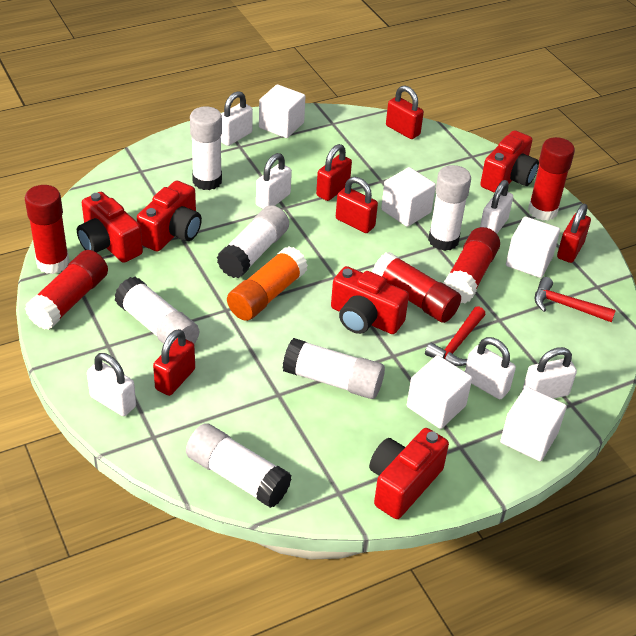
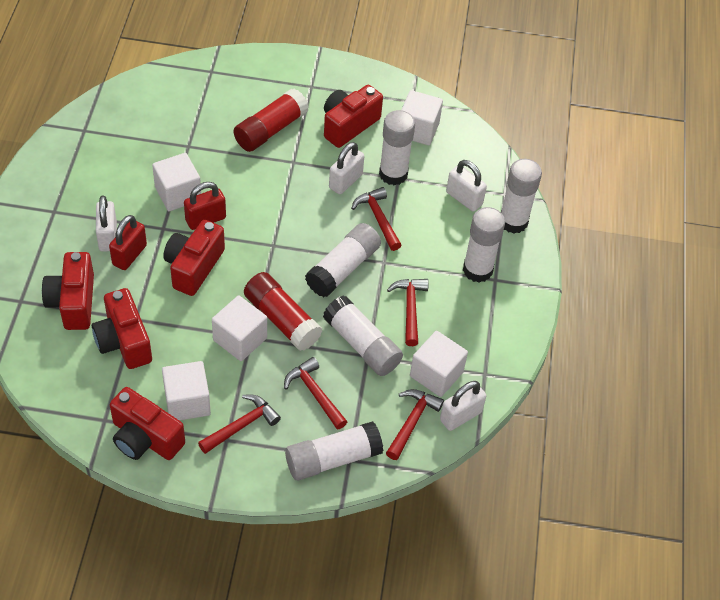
orange glue stick: [227,246,308,321] = 1 -> none = 0
red glue stick: [25,185,70,274] [25,250,108,330] [372,252,461,323] [444,227,500,303] [528,137,575,221] = 5 -> [234,89,309,152] [244,272,322,351] = 2
red hammer: [425,306,486,366] [534,277,616,322] = 2 -> [198,395,281,454] [284,357,347,430] [351,187,401,251] [386,389,444,460] [387,279,429,346] = 5
red padlock: [153,329,195,396] [316,144,352,201] [336,177,378,233] [386,85,424,139] [557,204,591,263] = 5 -> [109,215,147,270] [184,182,226,230] = 2
white padlock: [87,353,136,416] [221,91,253,146] [256,153,292,209] [465,337,516,399] [480,180,513,234] [523,347,577,399] = 6 -> [96,195,117,252] [329,142,364,194] [440,381,486,431] [446,160,487,212] = 4

